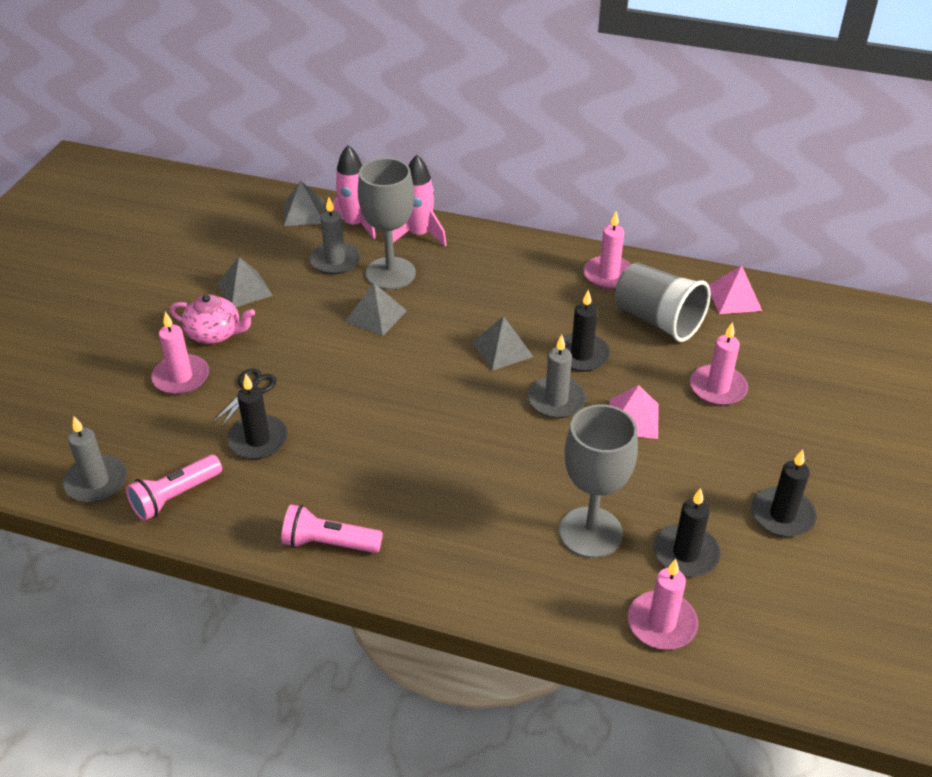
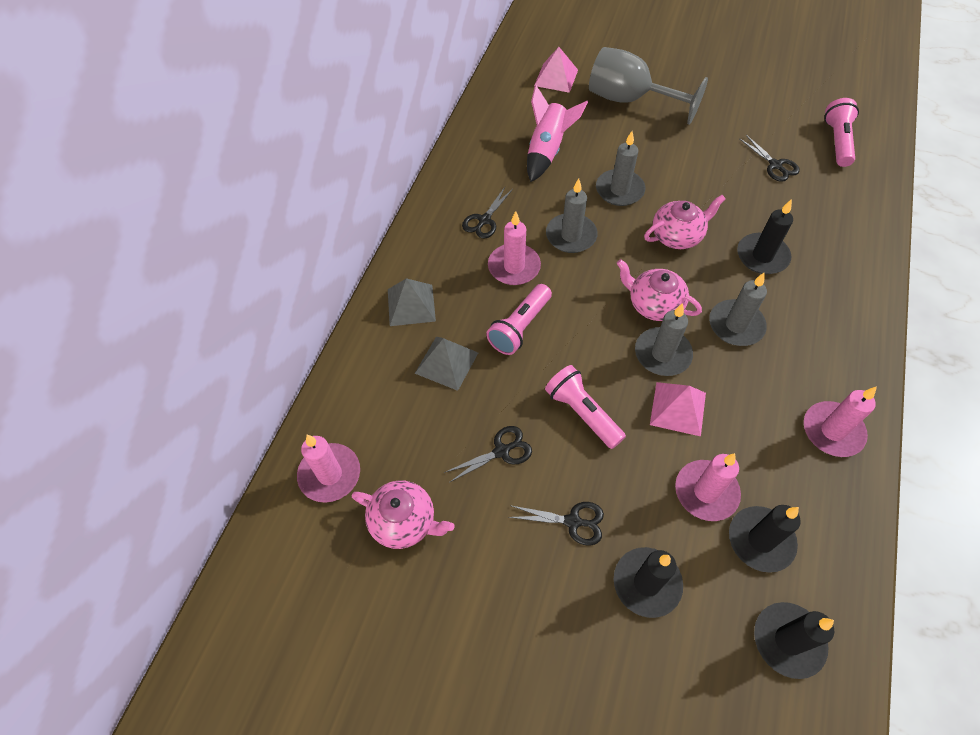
black scissors: [212,368,276,428] = 1 -> [444,426,532,483] [462,187,513,239] [509,502,604,546] [739,135,800,182] = 4
grey candle: [63,416,127,503] [309,197,360,275] [528,335,586,418] = 3 -> [546,179,598,253] [596,131,645,206] [635,303,693,376] [709,273,767,346] = 4
grey cup: [615,262,711,342] = 1 -> none = 0
grey goblet: [358,158,416,290] [559,404,638,558] = 2 -> [589,47,708,125] = 1
grey pyramid: [217,257,273,307] [284,181,325,226] [345,283,407,336] [472,316,533,371] = 4 -> [388,278,436,326] [415,337,478,391] = 2
pink flashlight: [126,455,222,521] [281,504,383,553] = 2 -> [486,284,552,355] [545,365,626,449] [824,98,859,167] = 3
pink rocket: [332,145,376,239] [392,155,447,247] = 2 -> [527,85,588,182] = 1
pink teapot: [170,294,255,344] = 1 -> [352,480,454,549] [617,259,702,321] [644,195,725,249] = 3

